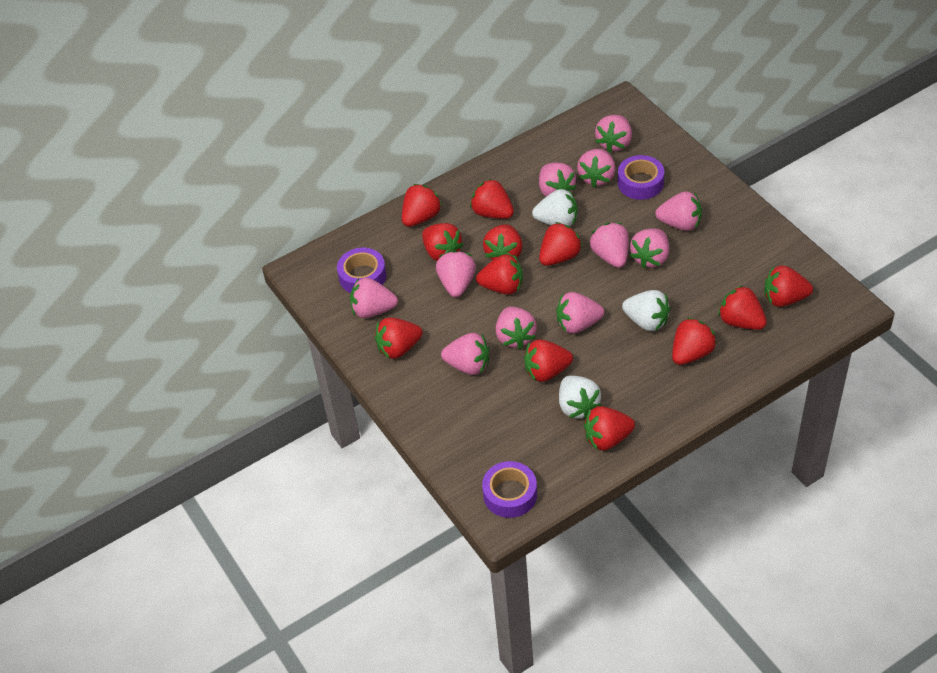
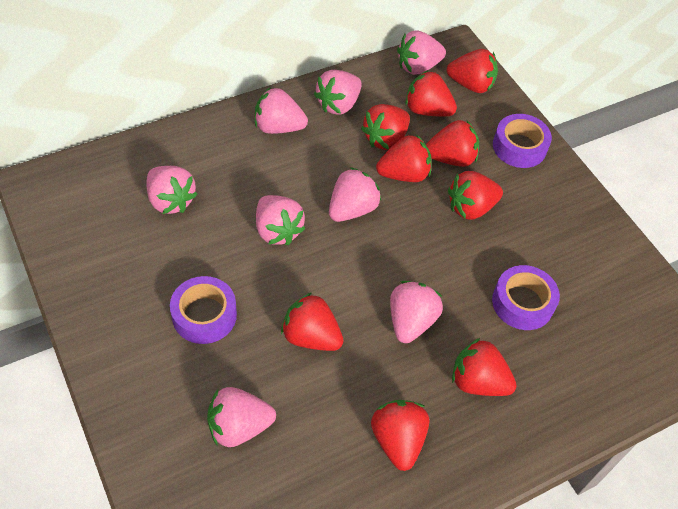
pink strawberry: [350,278,398,318] [436,250,476,297] [441,333,489,375] [496,306,537,349] [539,163,577,197] [556,292,604,334] [577,149,615,187] [590,223,629,268] [595,115,632,153] [630,228,669,268] [655,191,702,231] = 11 -> [146,166,198,214] [207,387,276,447] [255,87,308,134] [256,195,305,245] [314,70,362,115] [329,167,381,222] [390,281,443,343] [397,30,446,75] = 8
red strawberry: [375,318,423,359] [402,184,442,227] [422,223,464,261] [470,178,514,219] [476,254,523,295] [483,224,522,260] [524,339,573,382] [539,222,582,266] [584,406,635,451] [672,317,717,365] [718,285,767,330] [765,266,813,307] = 12 -> [281,293,343,351] [361,104,410,150] [371,400,430,471] [376,135,432,182] [405,70,457,116] [426,120,479,167] [447,49,498,93] [448,171,503,220] [452,338,517,396] = 9
white strawberry: [532,189,578,226] [559,376,601,419] [622,290,670,331] = 3 -> none = 0

